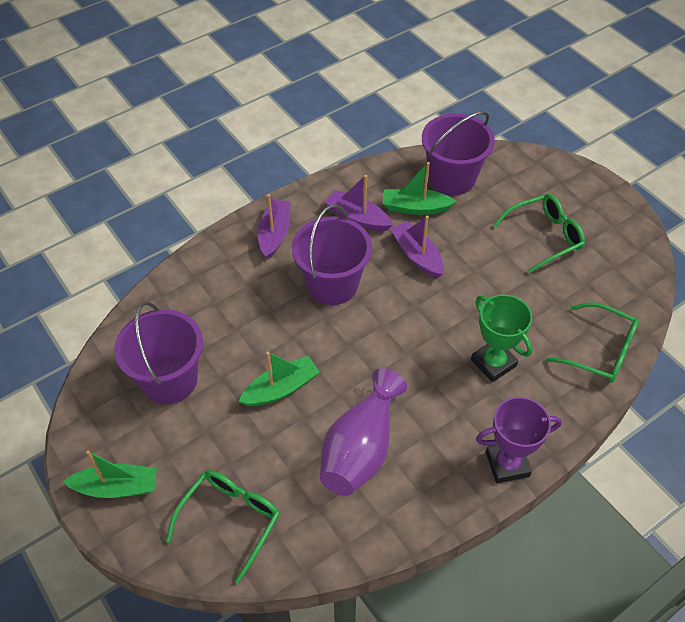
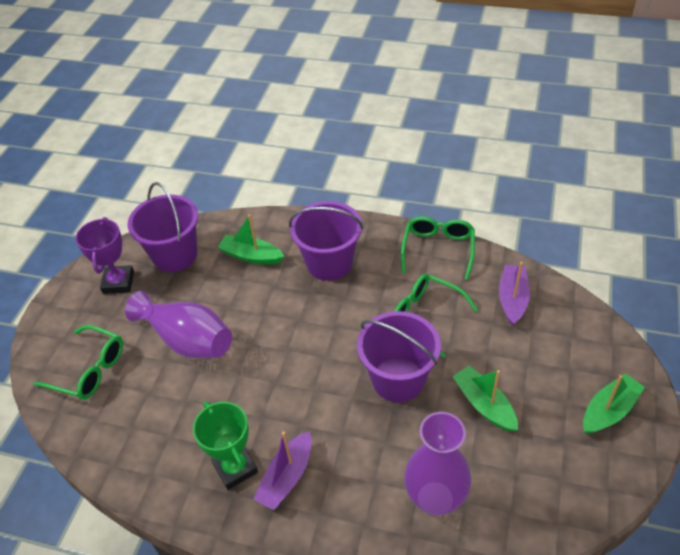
purple boat: [258,194,291,259] [325,175,393,231] [390,216,444,278] = 3 -> [253,431,312,510] [499,262,530,326] = 2
purple vase: [320,368,407,496] = 1 -> [125,291,232,358] [404,412,471,516] = 2

